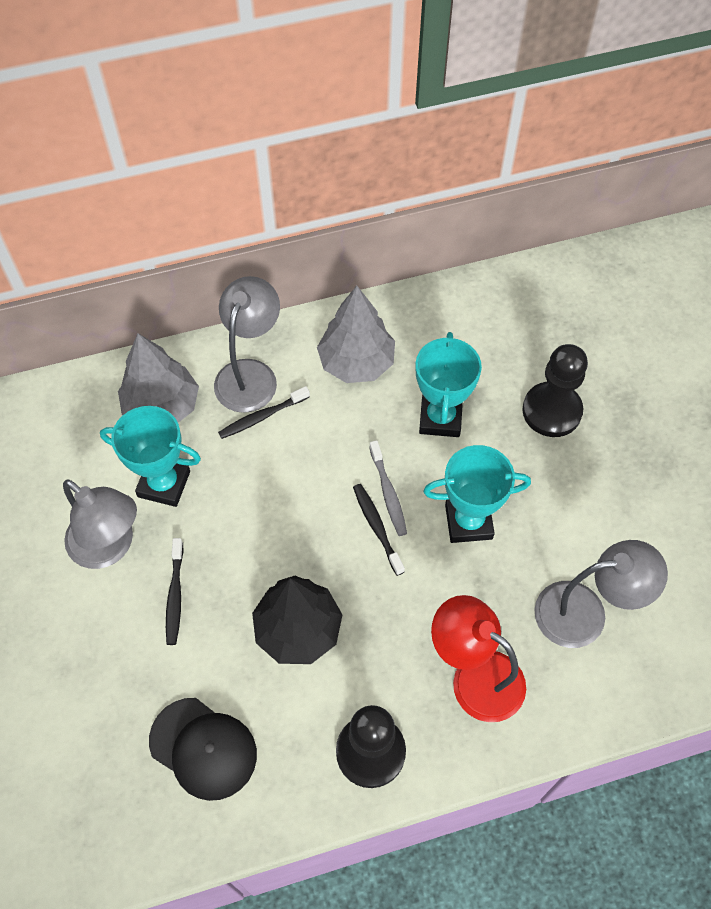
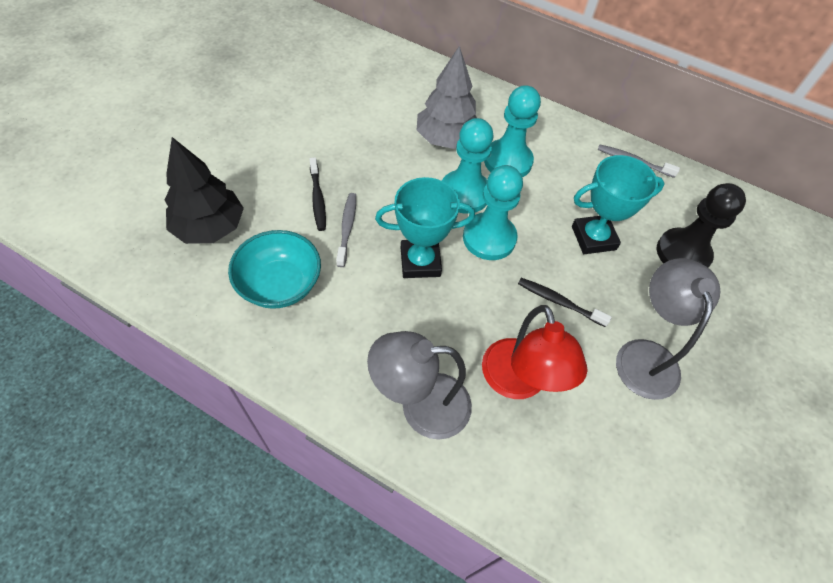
black cap: [149,698,257,801] = 1 -> none = 0
black pawn: [336,705,406,788] [522,344,588,437] = 2 -> [657,183,746,267] = 1
black toothbrush: [166,538,184,645] [218,386,310,439] [353,484,405,576] = 3 -> [309,157,326,231] [518,278,612,327] = 2
grey lamp: [63,479,137,569] [214,276,280,413] [534,540,668,648] = 3 -> [367,331,472,440] [616,258,720,400] = 2
grey toothbrush: [369,440,407,536] = 1 -> [336,193,356,267] [598,145,680,178] = 2
grey tree: [118,333,199,423] [317,286,395,383] = 2 -> [417,46,477,149] = 1
turquoise bowl: none = 0 -> [228,230,321,309] = 1
turquoise pawn: none = 0 -> [442,118,493,214] [463,165,523,260] [484,85,541,177] = 3
turquoise trophy: [100,406,201,507] [415,332,482,437] [423,445,531,543] = 3 -> [375,177,475,278] [572,155,665,254] = 2

